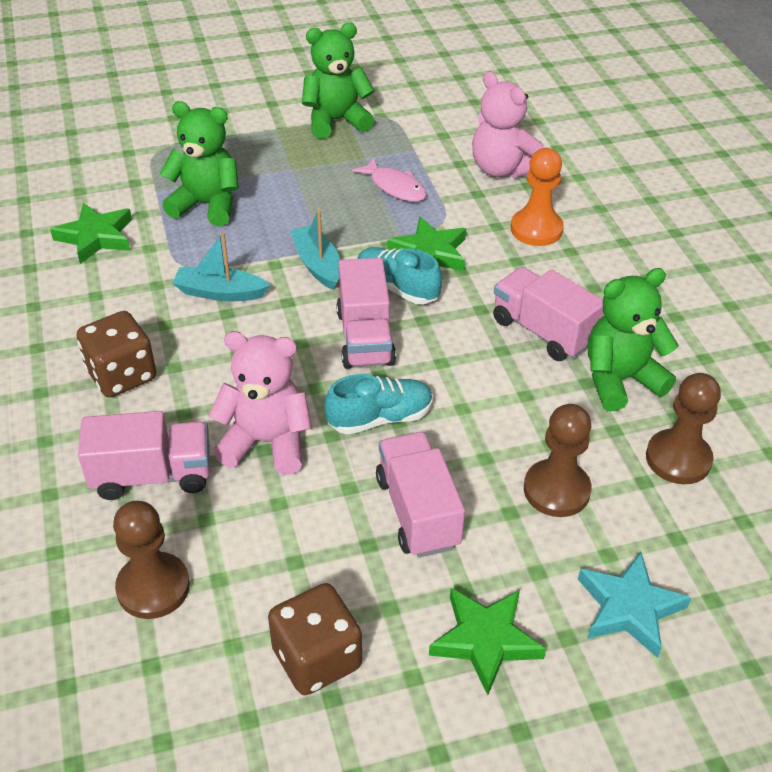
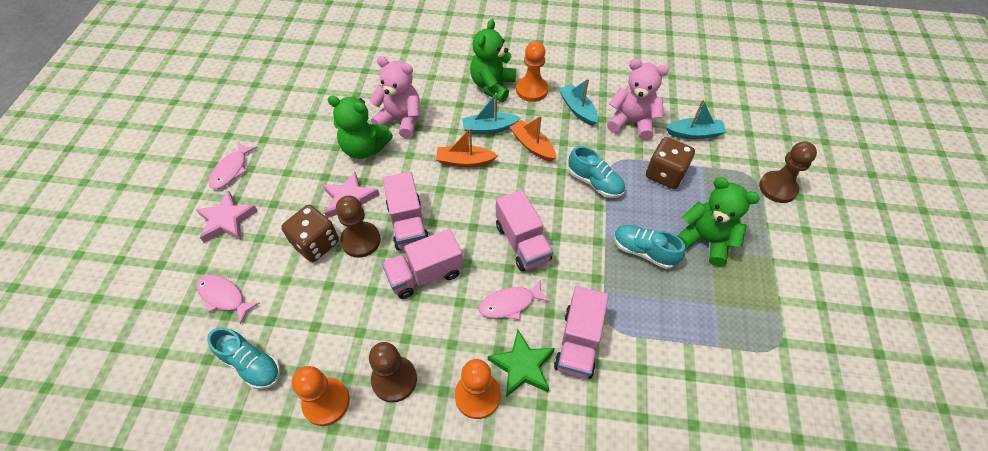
green star: [50,203,132,264] [387,217,466,271] [429,588,546,695] = 3 -> [488,330,555,397] = 1
orange boat: none = 0 -> [436,128,498,167] [510,116,556,162] = 2
orange pawn: [511,148,564,246] = 1 -> [292,366,350,426] [455,359,500,419] [516,41,548,102] = 3
pink fish: [352,158,426,202] = 1 -> [196,275,260,324] [209,142,257,189] [479,279,550,320] = 3
pink star: none = 0 -> [195,191,258,243] [323,172,380,218] = 2
turquoise boat: [172,232,270,301] [291,210,340,290] = 2 -> [462,93,521,134] [559,79,598,126] [666,100,726,139] = 3
turquoise shoe: [324,374,433,435] [357,247,442,304] = 2 -> [207,327,281,389] [568,146,625,198] [614,225,685,269] = 3
turquoise star: [578,552,691,658] = 1 -> none = 0

